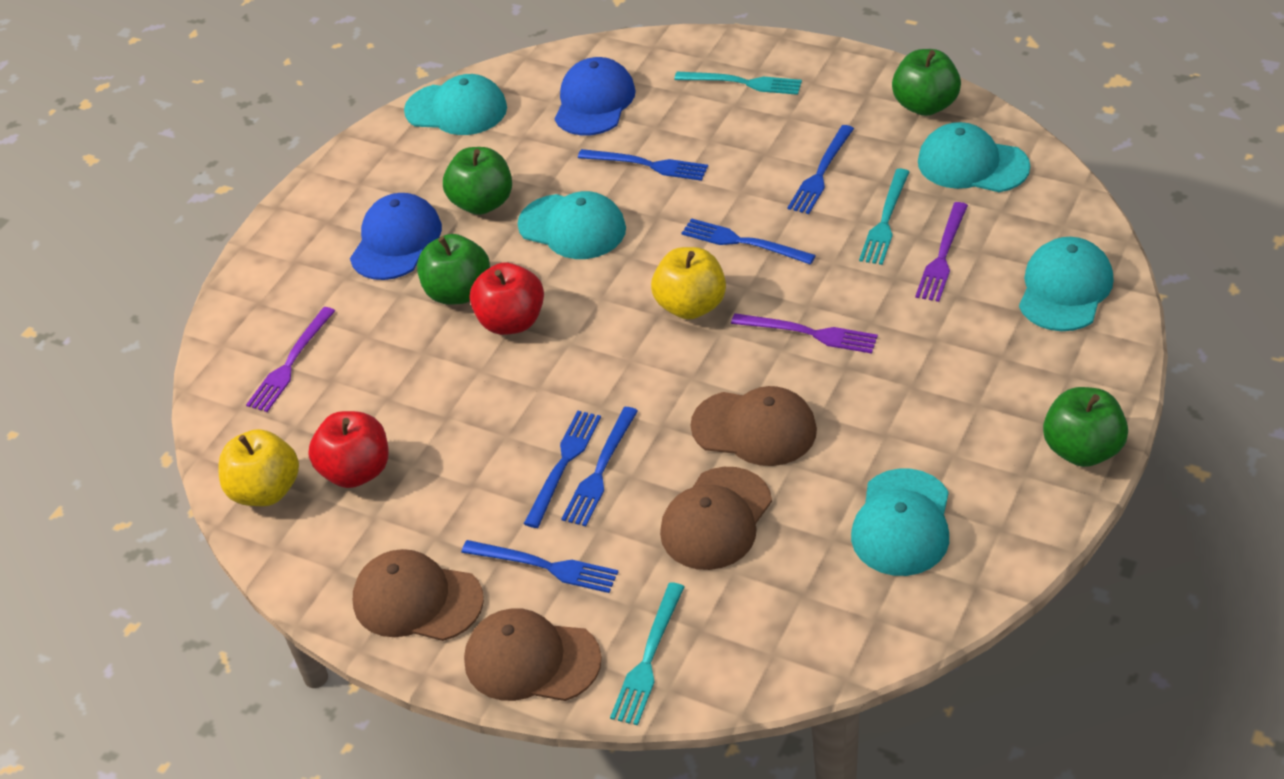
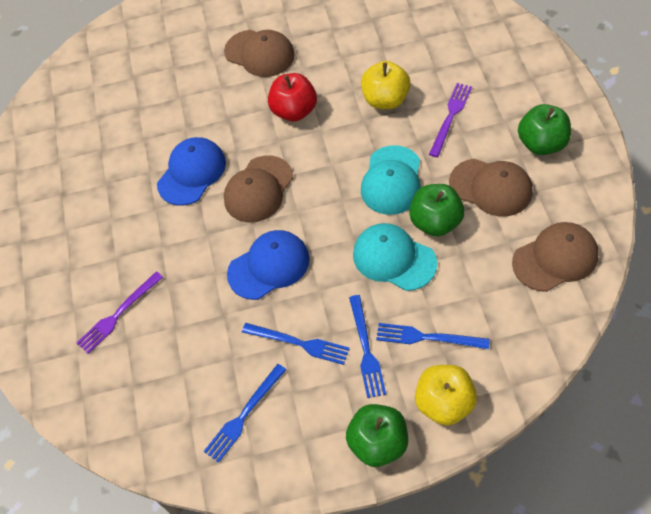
blue fork: [461,540,618,593] [524,411,601,528] [562,407,638,526] [578,149,708,181] [681,218,816,265] [788,125,854,214] = 6 -> [204,364,286,463] [242,323,350,365] [349,295,386,398] [376,323,490,349] = 4
green apple: [417,234,490,304] [443,147,512,215] [892,49,961,116] [1043,387,1128,467] = 4 -> [346,404,408,467] [409,184,464,236] [518,104,571,155] = 3
purple fork: [246,307,335,412] [731,313,878,354] [915,202,968,302] = 3 -> [77,271,163,354] [429,83,472,158] = 2
red apple: [308,411,388,488] [470,263,544,335] = 2 -> [268,73,317,121] = 1
turquoise cap: [404,74,507,135] [518,191,626,259] [851,469,949,576] [918,122,1030,192] [1019,237,1113,331] = 5 -> [353,223,437,291] [361,145,421,215] = 2
turquoise fork: [610,582,685,725] [674,72,802,95] [859,168,909,265] = 3 -> none = 0

